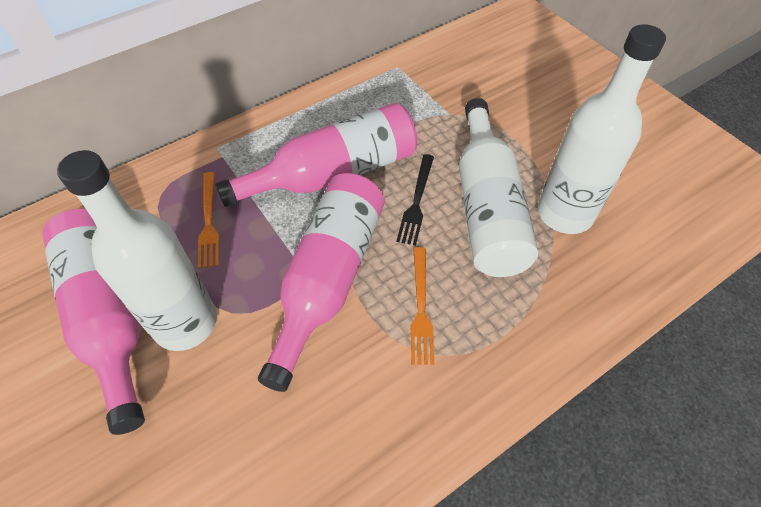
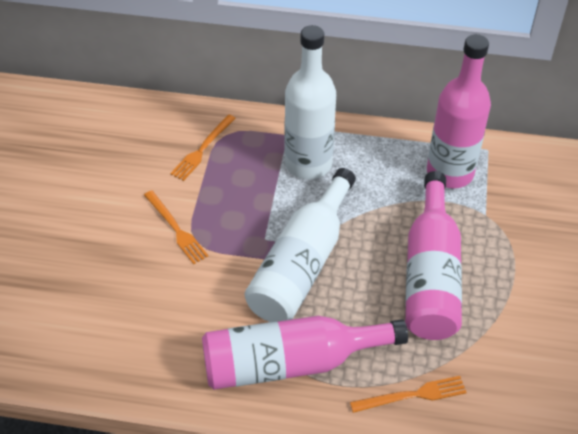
black fork: [396,154,434,246] = 1 -> none = 0
orange fork: [198,172,219,269] [411,247,434,365] = 2 -> [144,190,208,264] [170,114,236,181] [350,376,467,413] = 3
white bottle: [57,150,217,351] [459,98,538,277] [538,24,666,234] = 3 -> [245,168,356,322] [285,25,336,179] = 2

